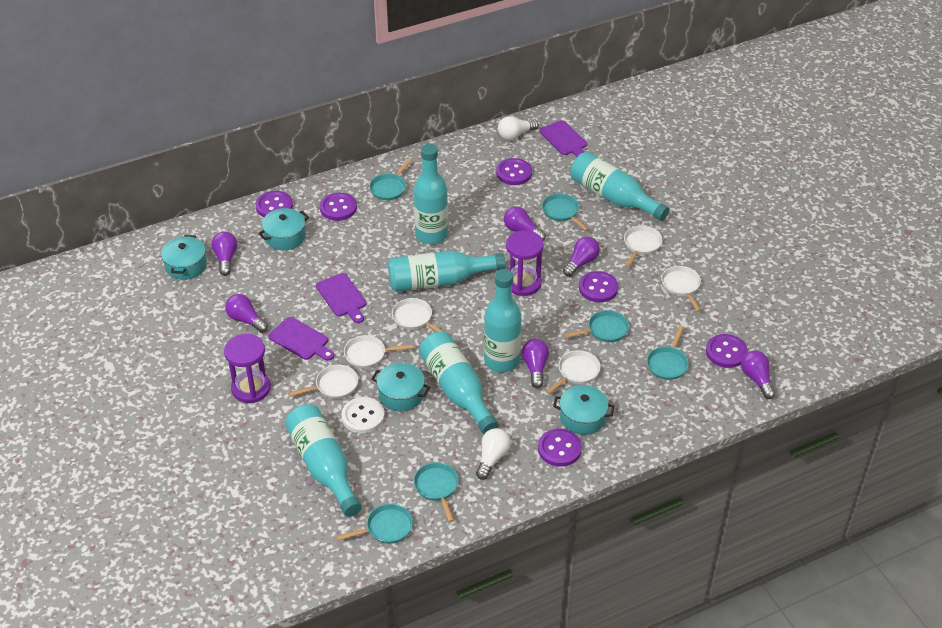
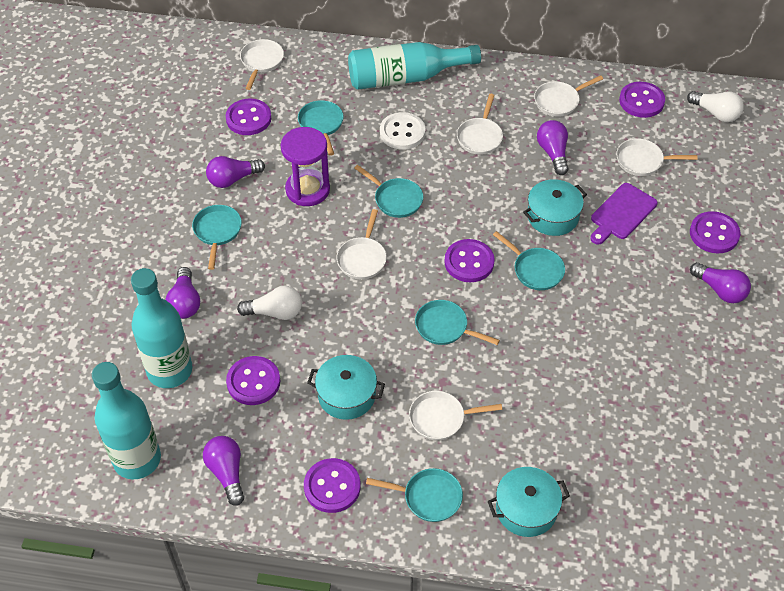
purple cutting board: [268,317,334,360] [316,273,367,323] [539,120,587,157] = 3 -> [590,183,658,245] = 1
purple hourglass: [224,334,271,403] [506,230,544,296] = 2 -> [281,127,330,206] = 1
purple light bulb: [212,231,237,276] [225,294,268,333] [504,207,546,241] [522,339,549,388] [563,237,600,277] [741,350,776,399] = 6 -> [166,267,200,319] [203,436,244,506] [206,156,265,188] [537,120,568,175] [690,262,751,303] = 5
turquoise bottle: [285,405,362,517] [388,251,506,292] [414,144,448,244] [419,332,498,434] [484,269,521,373] [570,152,669,221] = 6 -> [92,362,161,479] [131,268,192,388] [348,42,481,90] = 3
turquoise pot: [161,235,207,280] [258,208,309,250] [371,363,430,411] [553,385,615,435] = 4 -> [307,355,385,420] [488,467,570,537] [523,179,587,236] = 3

